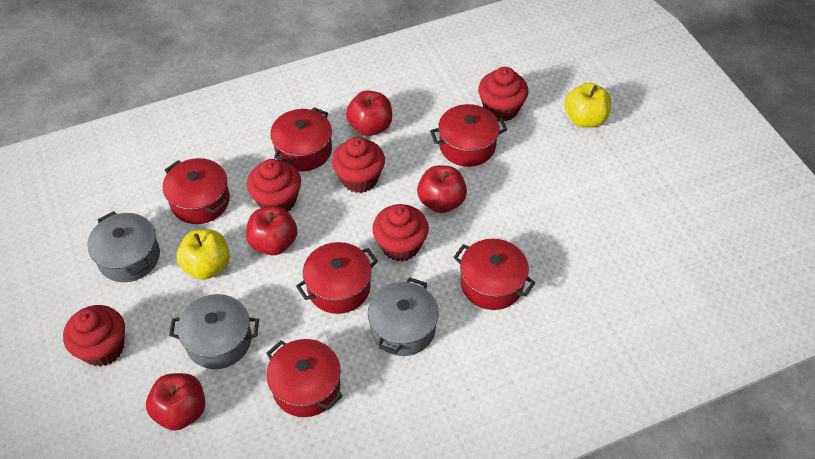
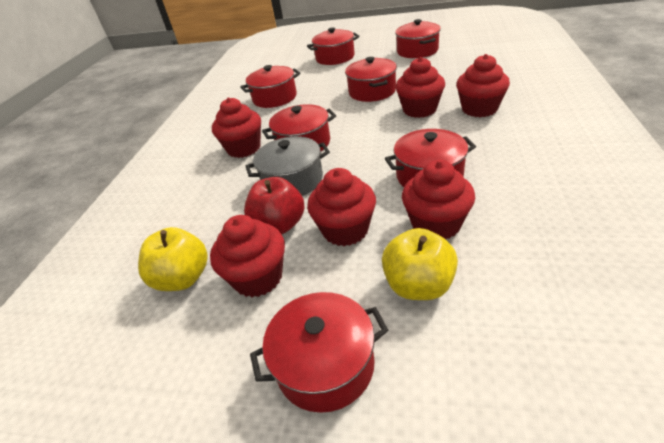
grey pot: [87,211,160,282] [169,294,259,369] [368,277,439,356] = 3 -> [246,136,330,196] = 1
red apple: [146,373,205,431] [246,206,297,255] [346,90,392,136] [417,165,467,213] = 4 -> [244,177,304,234] = 1
red cupcake: [63,305,125,367] [247,159,301,212] [332,137,385,193] [372,204,429,261] [478,67,528,122] = 5 -> [210,215,285,297] [212,98,261,158] [307,168,376,246] [396,57,445,118] [402,160,475,239] [456,54,510,117] = 6
red pot: [163,158,230,224] [266,339,343,417] [270,107,332,171] [296,242,378,314] [430,104,507,167] [453,239,536,310] = 6 -> [240,65,301,108] [250,292,388,413] [262,104,336,151] [307,28,359,65] [345,57,397,102] [385,129,476,187] [395,19,441,58] = 7

